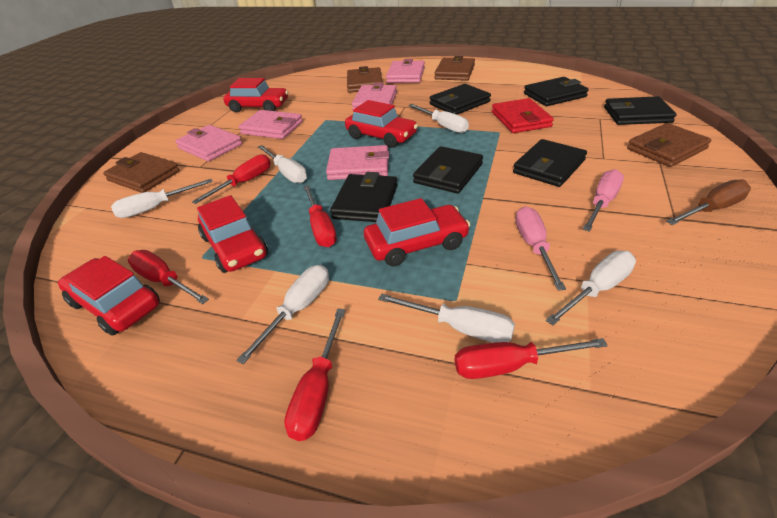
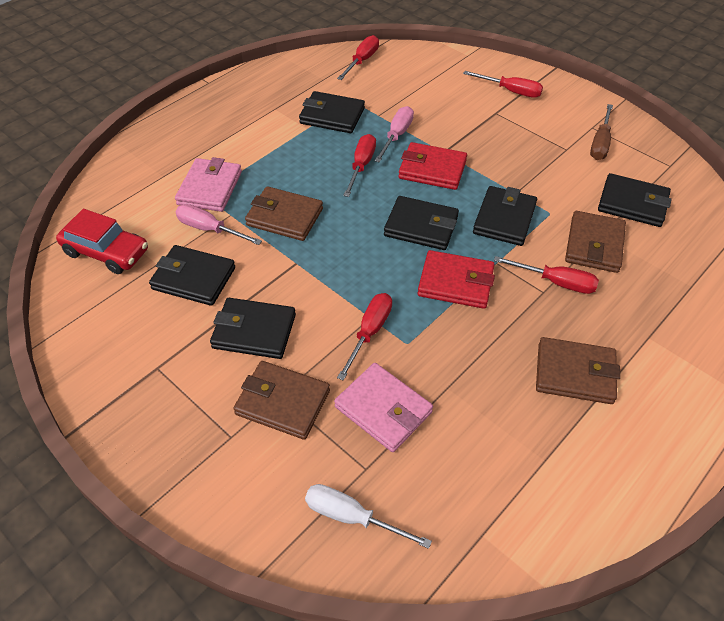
pink wallet: [176,125,242,161] [239,110,303,139] [326,145,389,180] [352,83,397,110] [386,59,425,83] = 5 -> [175,157,242,212] [334,363,433,452] = 2
red car: [58,256,160,335] [197,195,268,273] [223,78,288,112] [345,100,418,148] [364,198,470,266] = 5 -> [56,209,148,274] = 1
red wallet: [492,98,554,133] = 1 -> [398,142,467,190] [418,250,495,309] = 2
white screwdriver: [111,179,213,218] [236,265,329,364] [258,145,307,183] [378,294,515,343] [408,104,469,133] [546,250,636,325] = 6 -> [305,484,432,549] = 1

